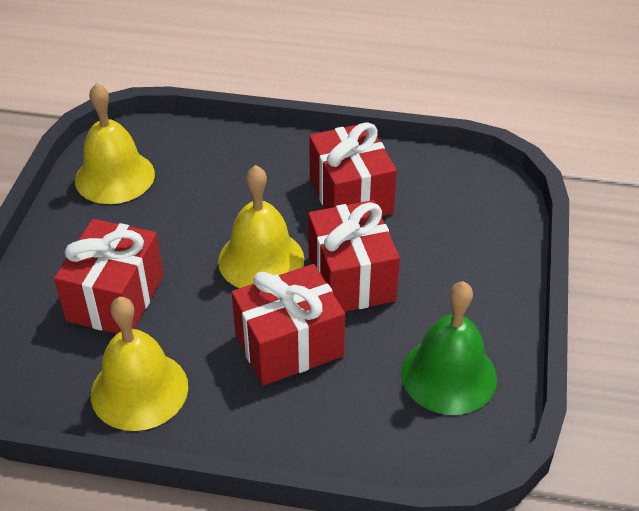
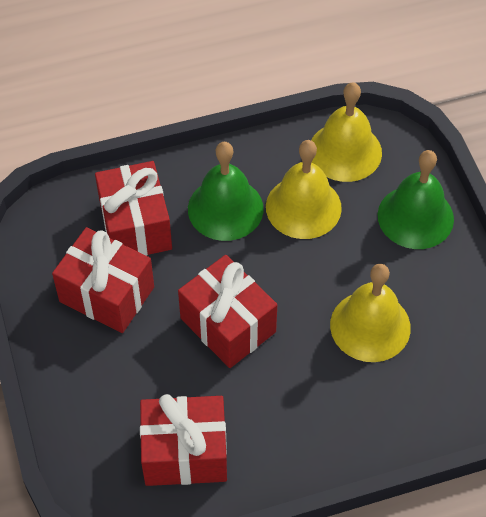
green bell: [401,281,497,415] = 1 -> [188,142,264,241] [378,150,454,249] = 2

